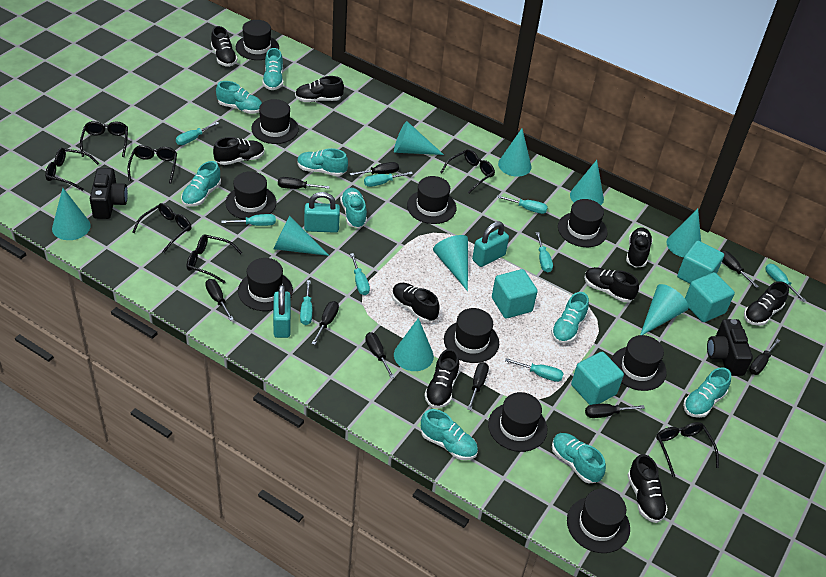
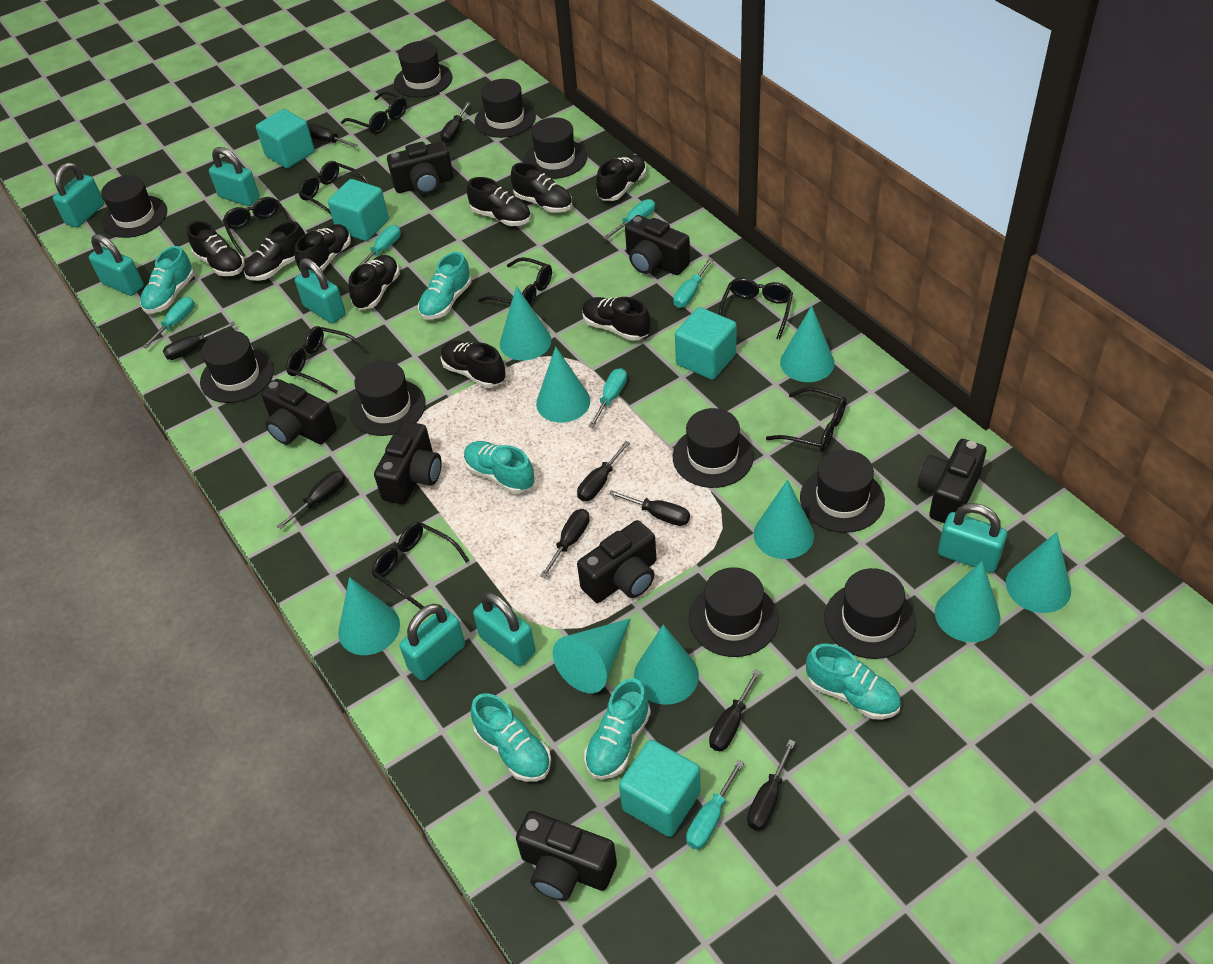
black camera: [90,168,128,219] [707,319,753,376] = 2 -> [261,379,337,445] [374,421,442,505] [387,141,453,194] [516,811,617,901] [577,520,656,603] [625,215,690,275] [918,439,986,523] = 7
black glasses: [45,148,100,191] [80,121,128,157] [127,145,177,184] [132,203,191,253] [187,234,242,284] [440,149,495,193] [656,422,719,477] = 7 -> [223,197,291,257] [286,326,369,393] [299,161,371,214] [341,91,407,134] [372,522,469,609] [478,257,552,307] [718,277,793,339] [766,387,846,452] = 8
turquoise padlock: [273,285,291,338] [304,192,340,233] [472,221,509,267] = 3 -> [53,163,104,227] [89,234,144,296] [209,147,260,206] [295,258,346,324] [400,604,465,681] [473,592,535,666] [938,503,1007,573] = 7
turquoise screwdriver: [176,122,219,145] [221,214,276,226] [300,280,312,325] [350,253,370,295] [364,172,413,187] [497,195,548,214] [505,358,564,382] [536,232,553,273] [765,264,807,302] = 9 -> [143,297,194,348] [355,225,401,269] [588,368,627,428] [603,199,655,240] [673,258,714,308] [686,760,744,850] = 6
turquoise shoe: [181,161,221,207] [216,81,262,114] [262,48,283,90] [297,148,348,176] [340,188,367,228] [421,409,478,460] [551,292,589,344] [552,433,606,484] [683,367,731,418] = 9 -> [140,246,194,313] [418,252,472,320] [464,441,534,494] [471,693,551,782] [584,678,651,780] [806,643,901,719] = 6

